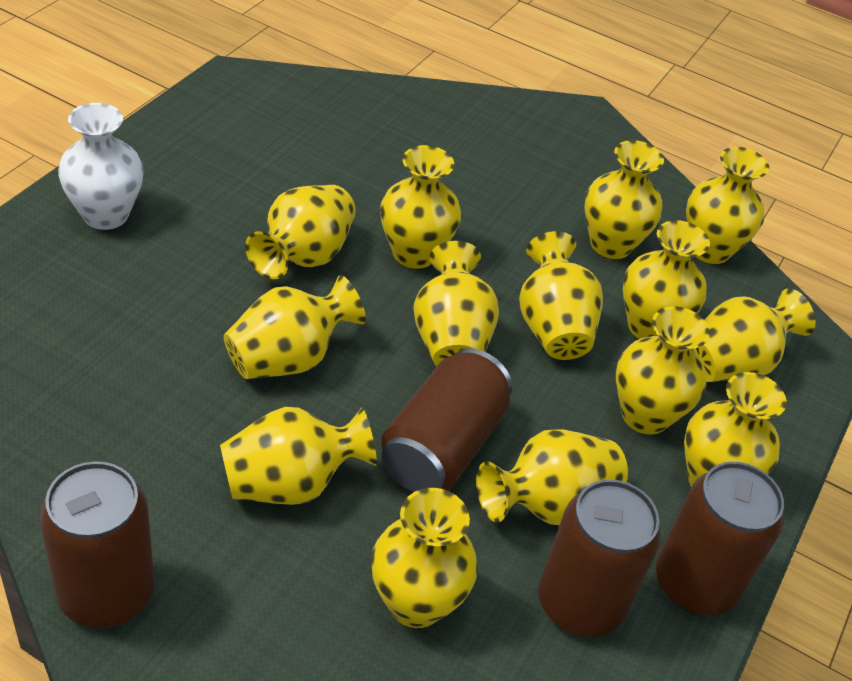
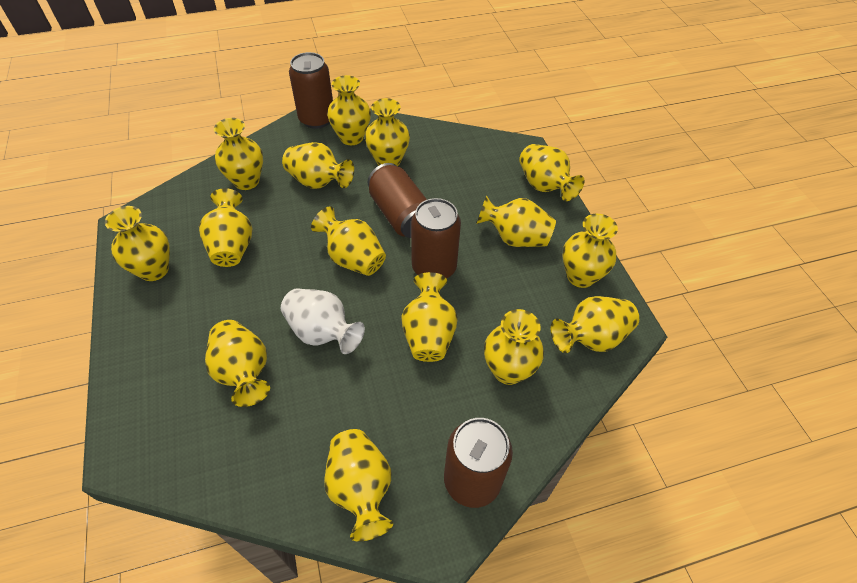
yellow vase: [220,407,377,505] [224,275,366,379] [245,185,356,279] [371,488,478,628] [380,145,461,269] [413,241,499,366] [476,429,628,525] [519,231,603,360] [584,140,664,259] [616,306,710,435] [623,220,710,339] [684,372,787,487] [686,147,769,264] [693,288,816,382] = 14 -> [105,206,170,281] [199,188,252,267] [205,320,270,407] [214,118,263,190] [282,142,354,189] [311,206,386,276] [324,429,393,542] [327,75,371,145] [365,98,410,167] [401,272,458,362] [477,195,556,247] [484,309,544,385] [519,144,585,201] [551,296,639,353] [562,214,618,288] = 15

